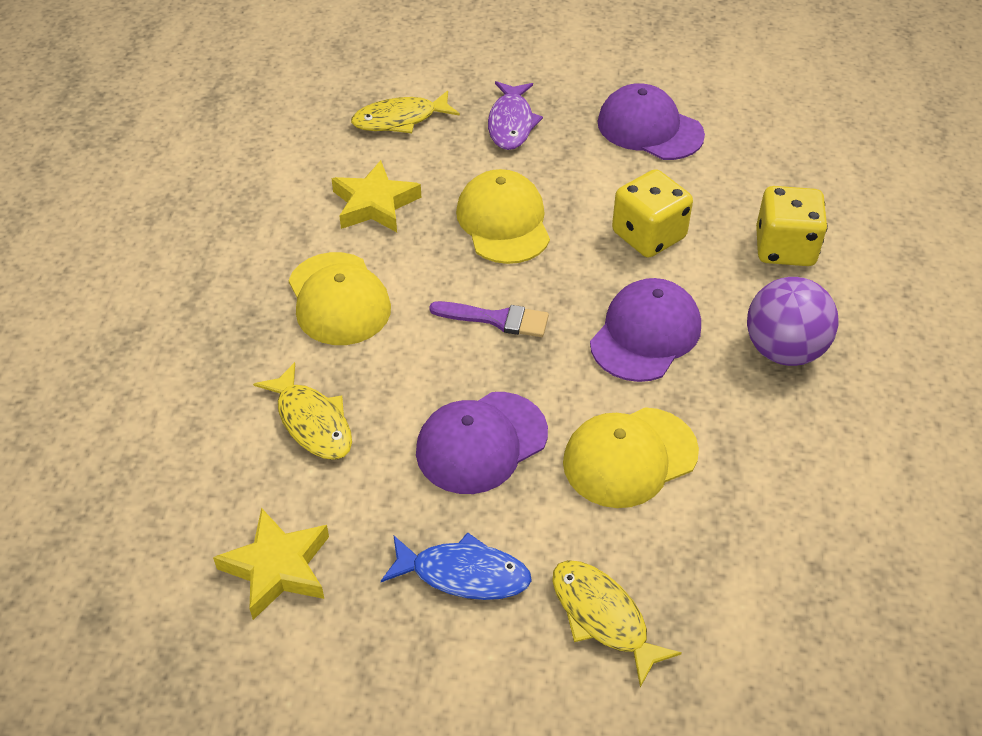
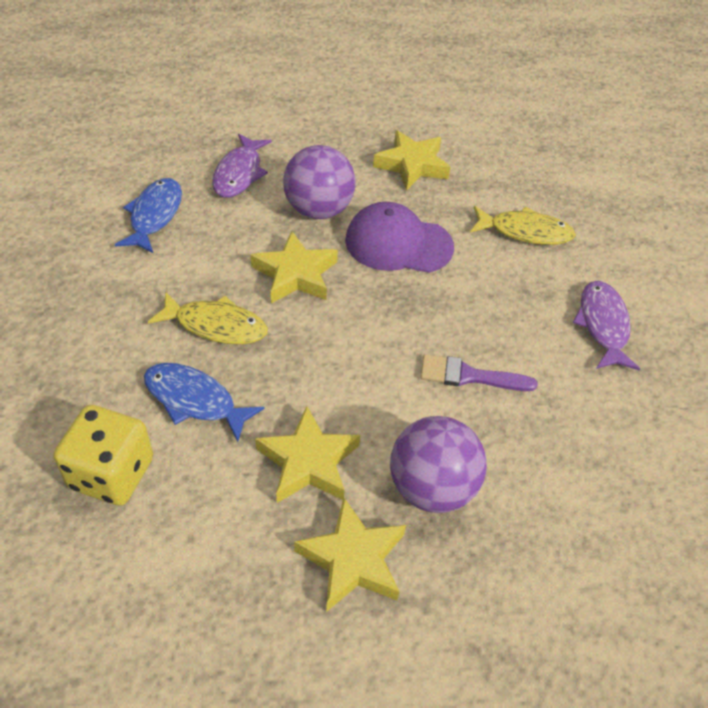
blue fish: [381,532,532,600] = 1 -> [115,178,182,254] [144,363,265,442] = 2
purple ball: [747,277,839,366] = 1 -> [283,145,356,219] [390,416,487,513] = 2
purple cap: [416,392,548,494] [590,278,701,382] [598,83,705,160] = 3 -> [345,202,454,273] = 1
purple fish: [488,81,543,150] = 1 -> [212,134,272,197] [573,281,640,370] = 2
yellow cap: [289,252,391,345] [456,169,550,264] [563,407,699,508] = 3 -> none = 0
yellow dice: [612,169,693,258] [756,186,828,266] = 2 -> [53,405,153,505] = 1
yellow fish: [253,362,352,460] [351,90,460,133] [552,560,682,687] = 3 -> [148,292,268,344] [470,206,576,245] = 2
yellow star: [213,508,329,620] [331,160,421,232] = 2 -> [251,231,338,303] [255,406,360,503] [294,497,406,612] [373,130,451,191] = 4

